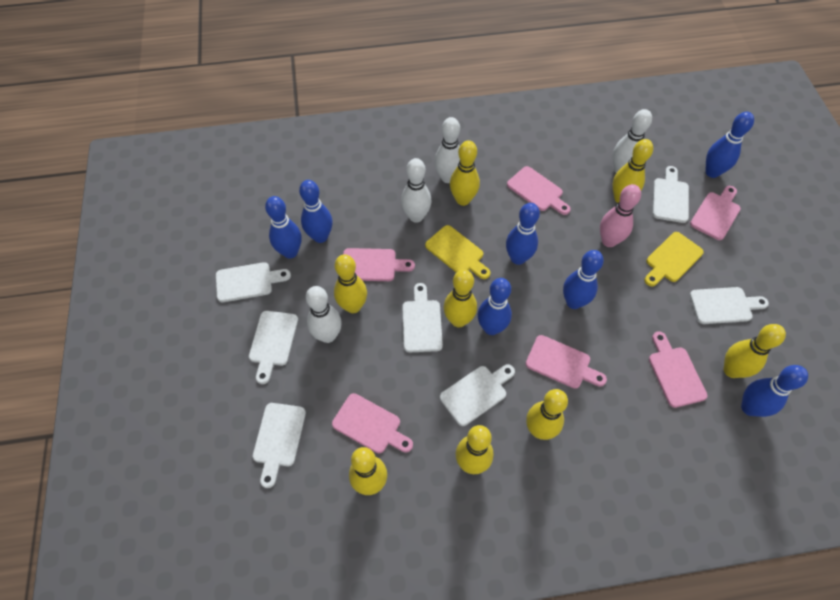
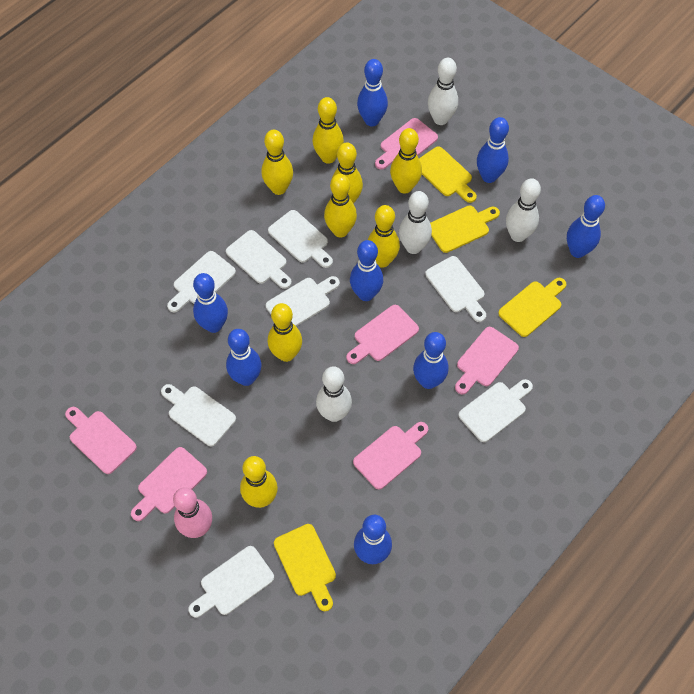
blue bowling pin: [265,196,301,259] [299,180,333,243] [478,278,512,335] [506,203,540,265] [563,250,604,309] [705,112,754,178] [741,365,808,417] = 7 -> [193,273,228,333] [226,329,261,386] [350,240,383,301] [354,515,392,564] [357,59,388,126] [413,332,448,389] [477,117,509,183] [567,195,605,258] = 8
white cutting board: [216,262,291,302] [249,311,298,384] [253,403,306,488] [402,283,443,352] [440,364,515,426] [653,166,689,223] [690,287,769,324] = 7 -> [161,384,236,446] [167,251,236,312] [188,546,274,618] [226,230,292,289] [266,276,340,326] [268,210,333,268] [425,256,486,322] [459,379,533,442] = 8
yellow cutting board: [425,225,490,279] [644,232,704,286] = 2 -> [274,524,336,611] [419,146,477,203] [430,205,500,253] [498,278,566,337] = 4

